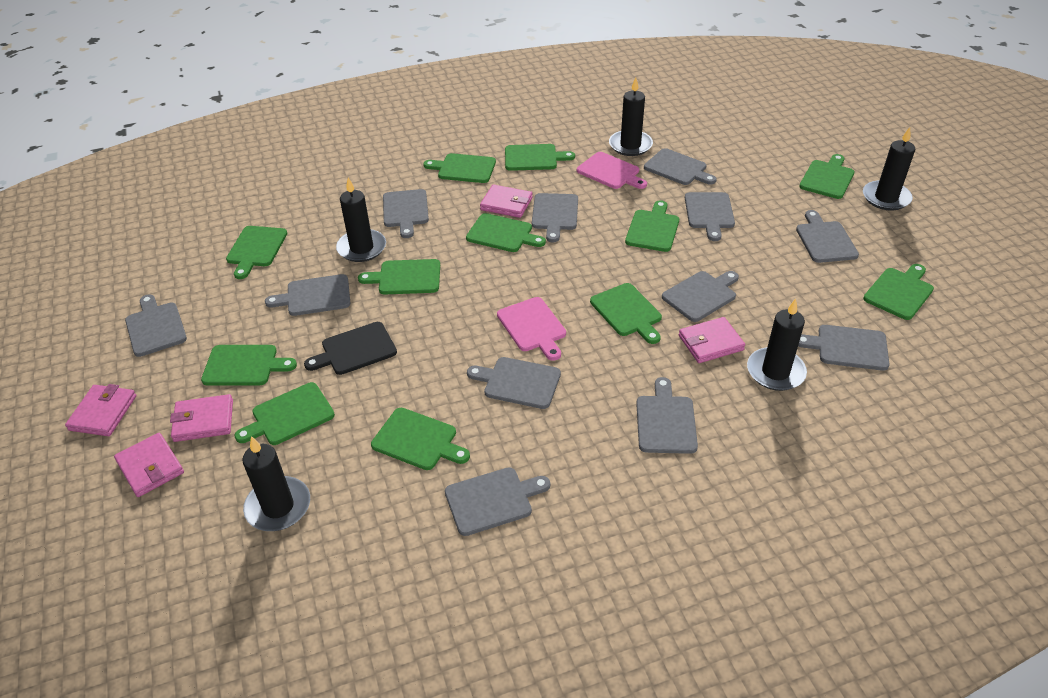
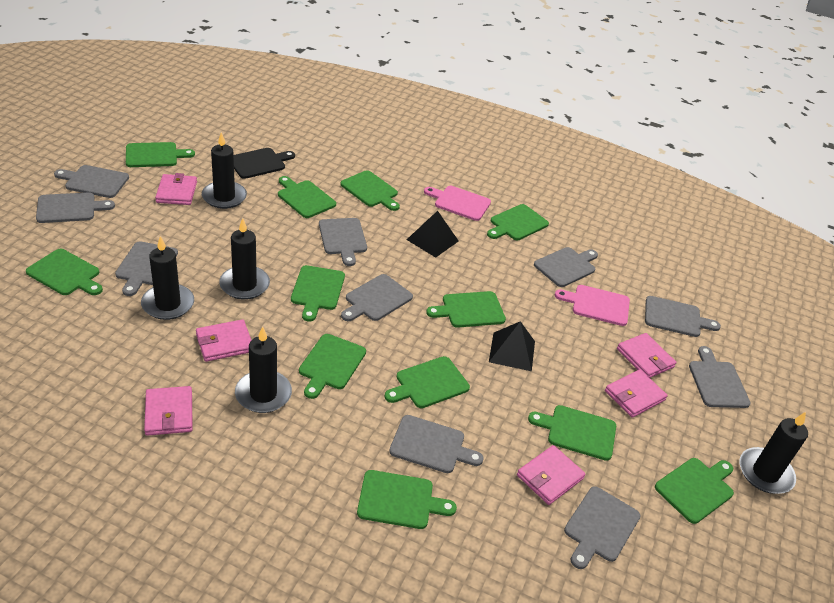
black pyramid: none = 0 -> [407,211,459,257] [489,321,535,371] = 2
grey cutting board: [125,294,187,357] [265,274,350,316] [383,189,429,238] [445,467,550,536] [467,357,561,409] [532,193,578,242] [636,377,698,454] [644,148,717,185] [662,271,739,322] [685,192,735,241] [796,210,859,263] [798,325,889,371] = 12 -> [36,192,115,223] [54,165,129,198] [115,241,178,296] [319,218,367,266] [341,274,413,321] [389,415,483,473] [534,247,598,287] [564,486,640,569] [645,296,721,337] [689,346,751,408] = 10
pink wallet: [65,384,136,436] [114,433,184,497] [170,394,233,442] [480,184,533,218] [679,317,745,363] = 5 -> [144,386,193,436] [155,173,197,205] [196,319,251,362] [517,445,586,505] [605,369,668,418] [617,333,676,378] = 6

